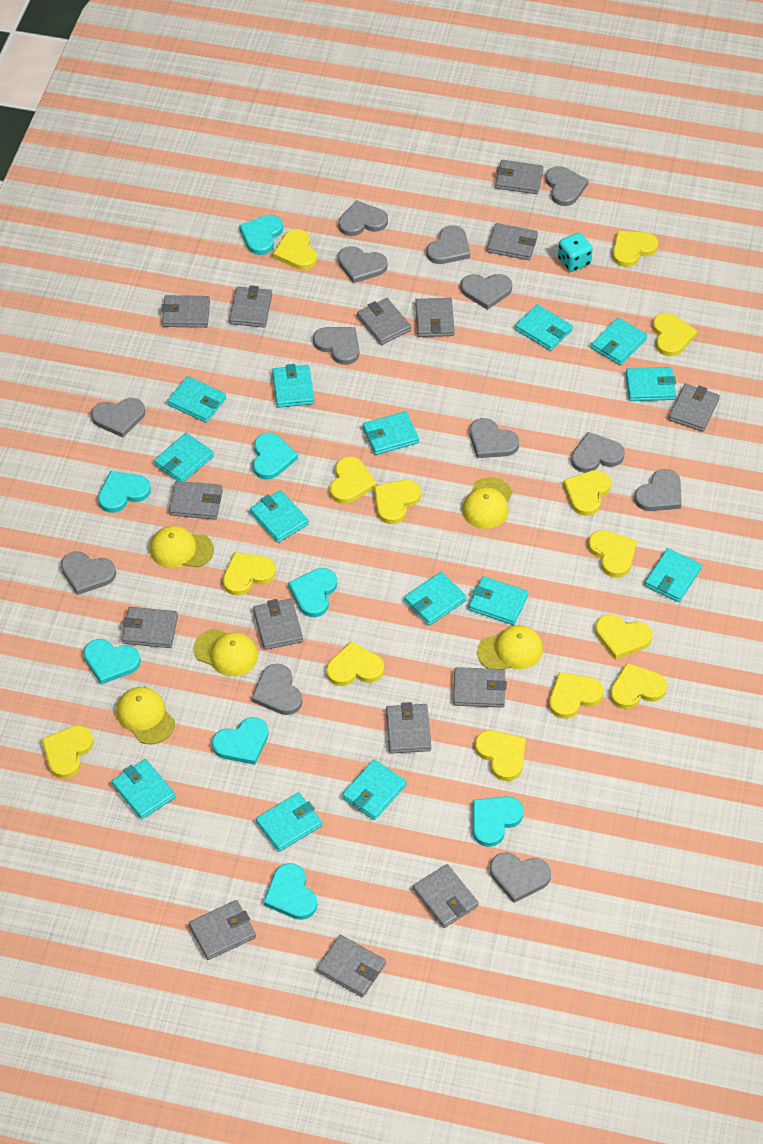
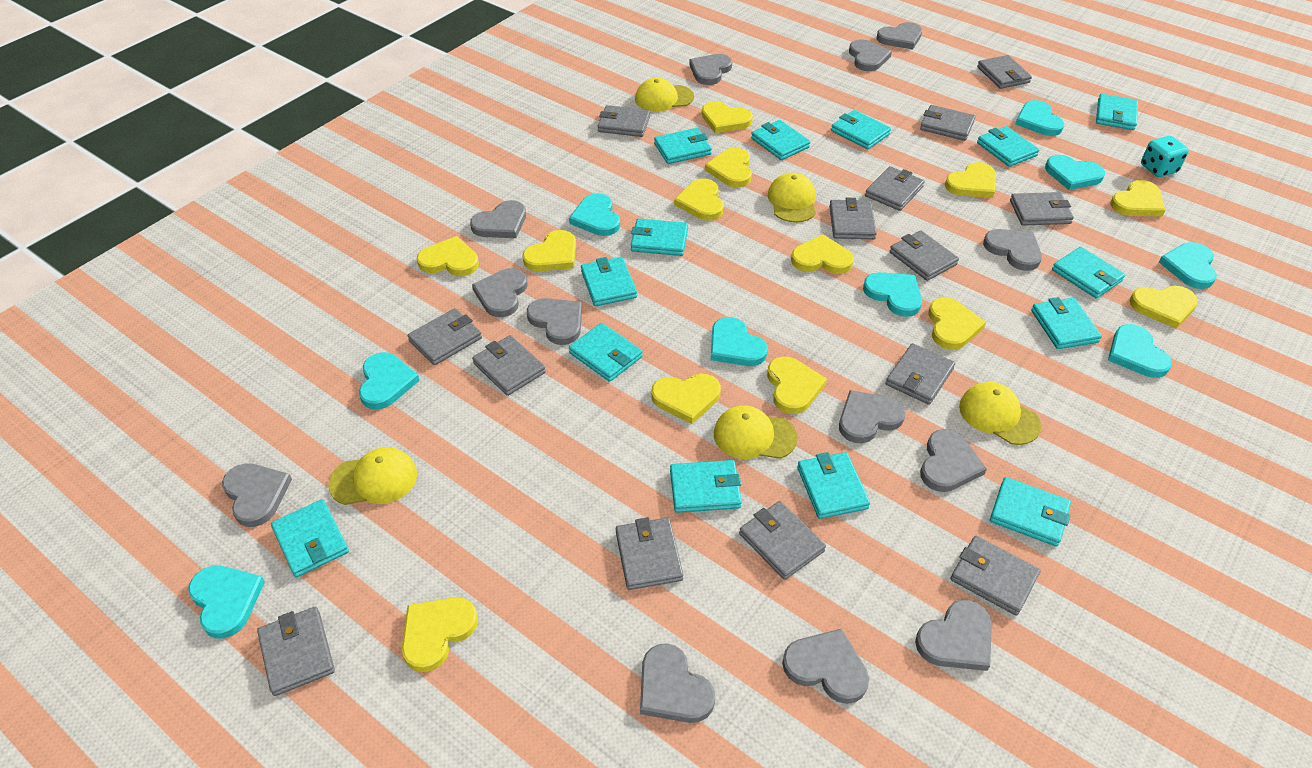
grey wallet: [122,607,178,648] [161,295,210,328] [169,481,223,520] [189,900,256,960] [229,285,272,328] [253,599,303,650] [317,935,386,997] [357,298,411,345] [386,702,431,753] [413,864,479,928] [415,298,455,337] [453,667,507,708] [487,223,538,260] [495,160,544,194] [669,383,720,432] = 15 -> [257,607,335,696] [408,308,482,365] [472,335,546,396] [598,105,650,137] [616,517,683,590] [739,501,826,580] [829,198,877,239] [865,166,925,211] [886,343,955,405] [890,231,959,281] [920,105,975,141] [951,536,1041,616] [977,55,1032,89] [1010,192,1074,226] = 14
turquoise heart: [84,639,141,685] [98,471,151,513] [212,717,269,765] [239,215,283,255] [253,433,298,480] [263,863,317,920] [288,568,337,617] [473,796,524,847] = 8 -> [188,565,265,639] [359,352,420,409] [569,193,620,236] [710,317,768,366] [863,272,922,317] [1015,100,1064,136] [1045,155,1105,190] [1108,324,1172,378] [1159,242,1217,289] = 9
yellow heart: [41,725,94,779] [223,552,276,596] [273,229,317,270] [326,641,384,686] [330,457,377,504] [374,480,421,524] [475,730,526,781] [549,672,603,719] [563,470,611,516] [588,530,637,578] [595,614,652,659] [610,663,667,709] [612,231,658,267] [653,313,697,357] = 14 -> [402,597,478,672] [417,236,479,276] [522,230,576,271] [651,374,721,424] [674,179,724,221] [702,101,753,133] [705,148,752,187] [767,356,827,414] [791,234,854,274] [928,297,986,350] [945,162,996,198] [1110,180,1165,217] [1129,286,1198,329] = 13

